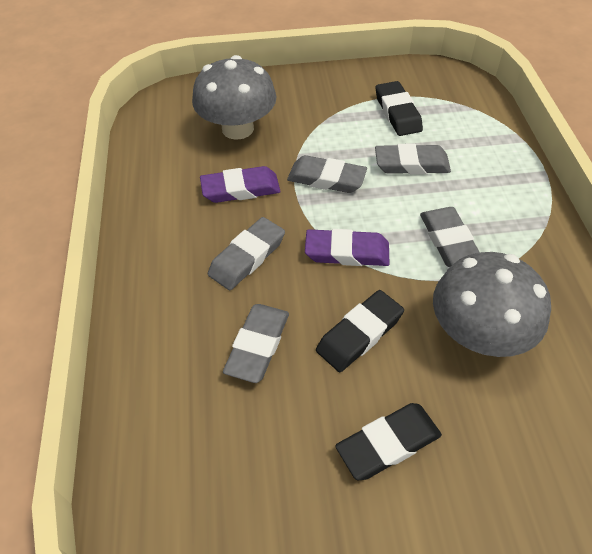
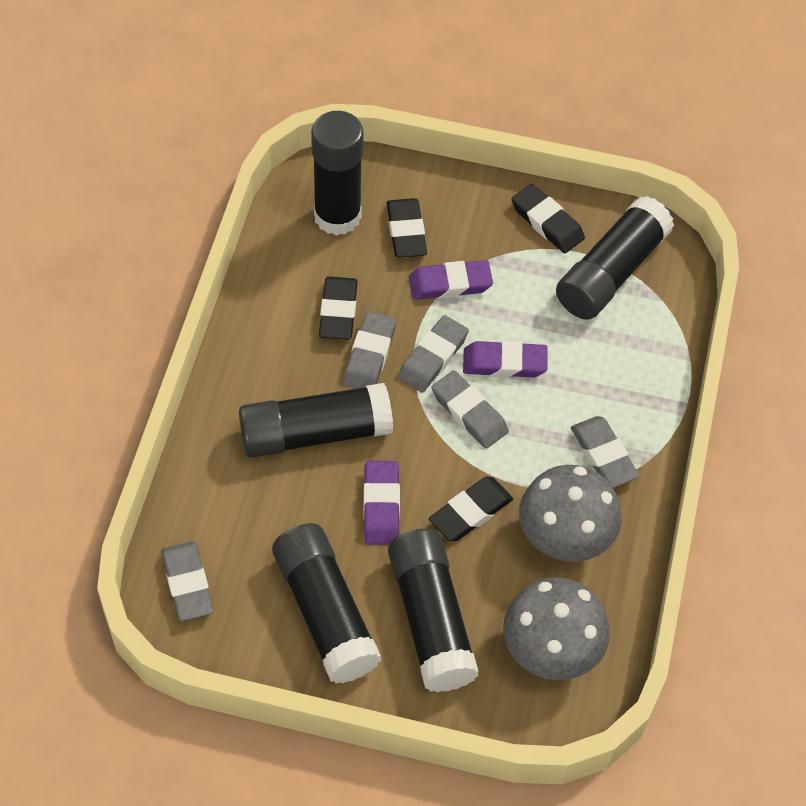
black eraser: [316,290,404,372] [335,403,442,480] [376,81,423,136] = 3 -> [319,277,358,340] [387,198,427,258] [429,477,513,541] [512,184,585,253] = 4
black glue stick: none = 0 -> [239,383,393,458] [272,523,381,684] [311,111,364,236] [388,529,479,692] [556,196,674,320] = 5
purple eraser: [200,166,281,203] [305,229,389,266] = 2 -> [363,461,400,545] [409,260,493,300] [463,341,547,378] = 3

